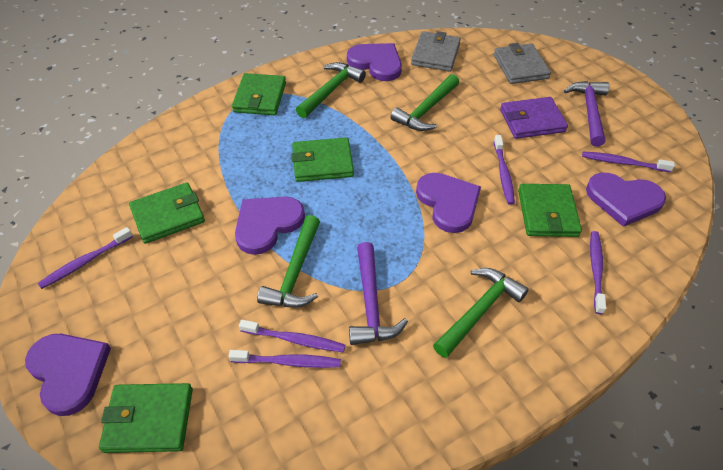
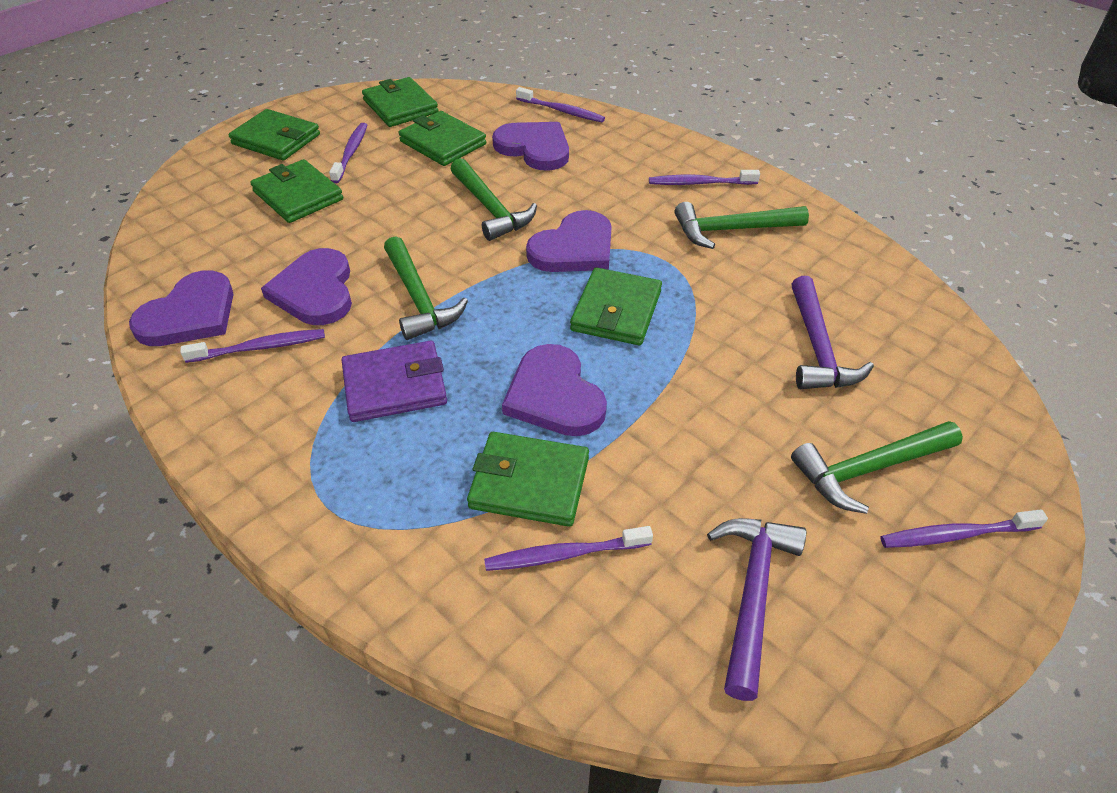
green wallet: [99,383,193,453] [129,183,205,244] [232,73,286,115] [291,137,354,182] [518,184,582,237] = 5 -> [229,109,320,161] [250,159,343,223] [362,77,438,127] [399,111,486,166] [467,432,589,527] [570,267,662,345] = 6
grey wallet: [411,31,461,72] [494,43,551,84] = 2 -> none = 0

